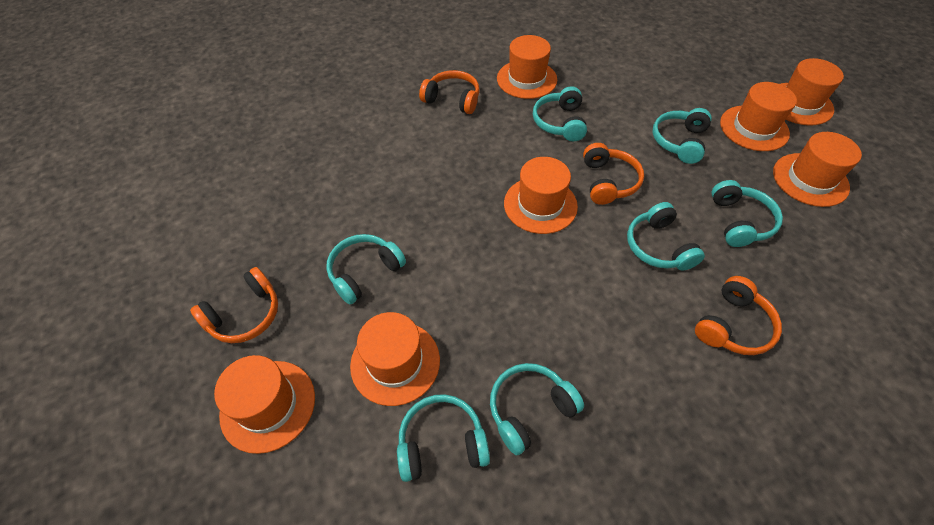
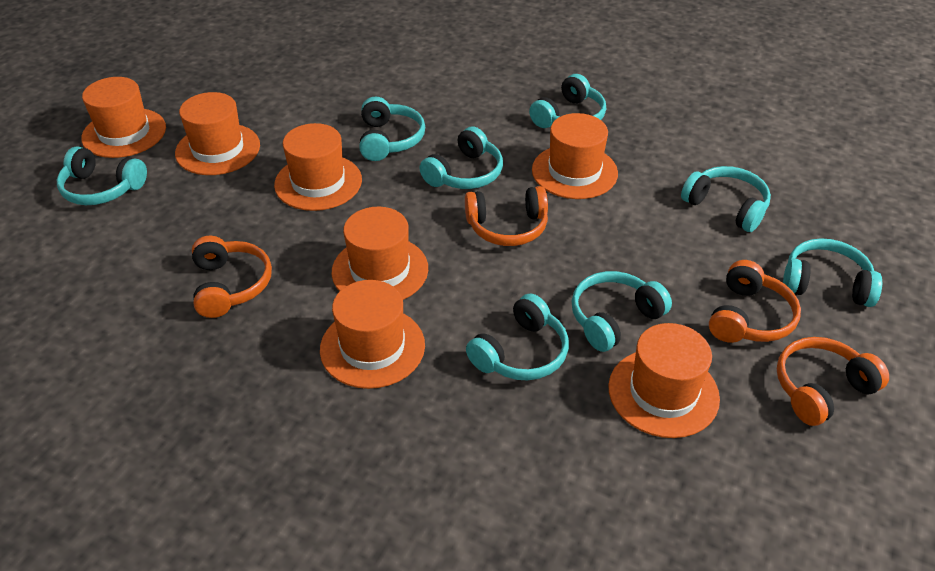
turquoise headphones: [326,234,406,305] [397,394,490,482] [490,363,584,456] [533,86,587,141] [627,202,705,270] [652,108,712,164] [711,180,783,247] = 7 -> [57,146,147,205] [359,97,425,161] [419,127,503,189] [466,294,569,380] [529,74,606,128] [572,271,672,352] [681,166,771,232] [783,238,882,307] = 8

